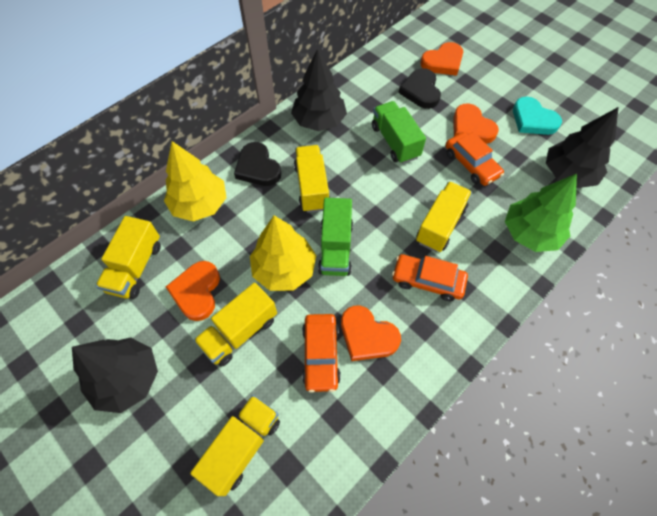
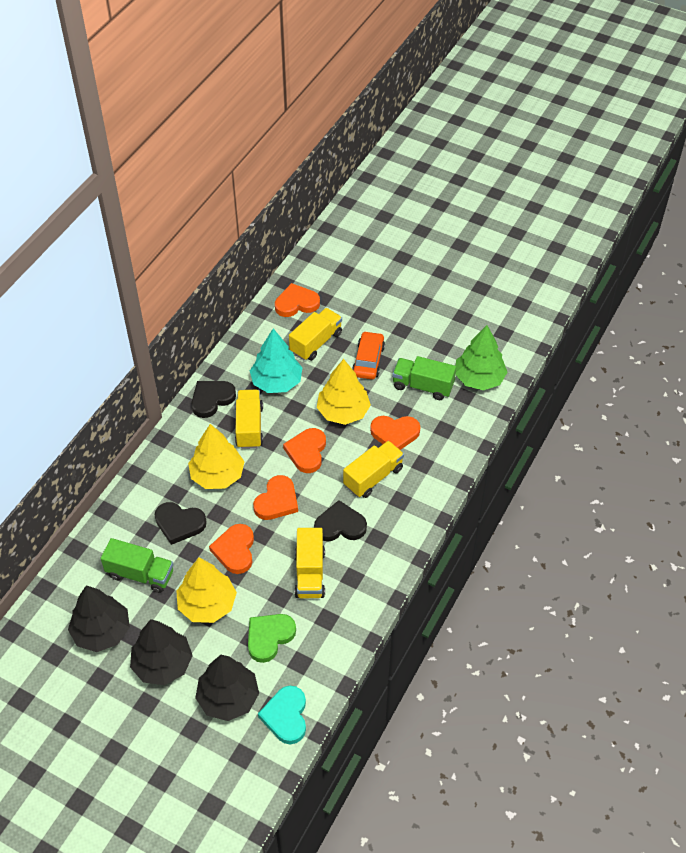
black heart: [234,142,281,186] [399,68,441,109] = 2 -> [155,502,207,545] [191,381,236,418] [314,500,367,542] = 3
green heart: none = 0 -> [248,614,296,663] = 1
orange car: [302,314,341,393] [392,254,468,301] [445,132,504,186] = 3 -> [352,331,385,379] = 1
orange heart: [166,261,220,321] [341,306,401,361] [420,42,463,76] [453,104,499,144] = 4 -> [209,524,254,574] [253,475,298,520] [275,283,320,317] [283,428,326,473] [370,416,420,450] = 5
turquoise tree: none = 0 -> [250,329,303,393] = 1
yellow tree: [164,141,227,221] [250,215,316,291] = 2 -> [176,557,237,623] [188,424,245,489] [317,359,371,425] = 3
yellow truck: [96,216,161,299] [190,395,280,496] [194,283,277,367] [294,145,330,213] [416,181,472,252] = 5 -> [235,390,263,449] [289,308,342,361] [295,528,325,598] [343,441,404,498] = 4

